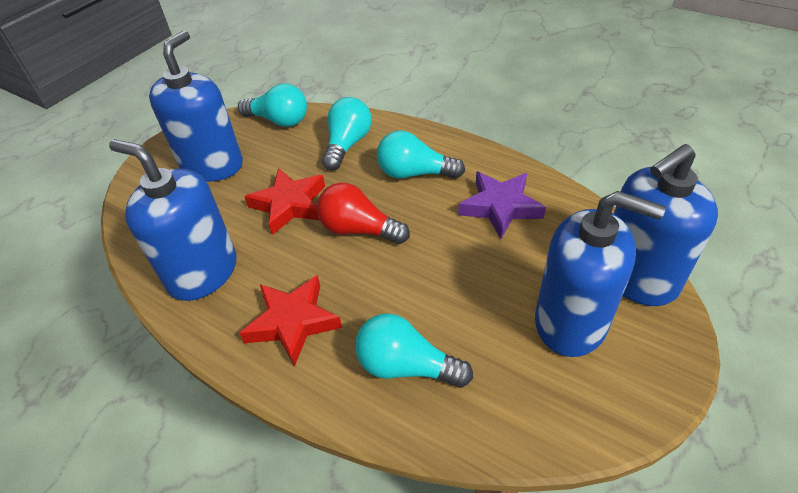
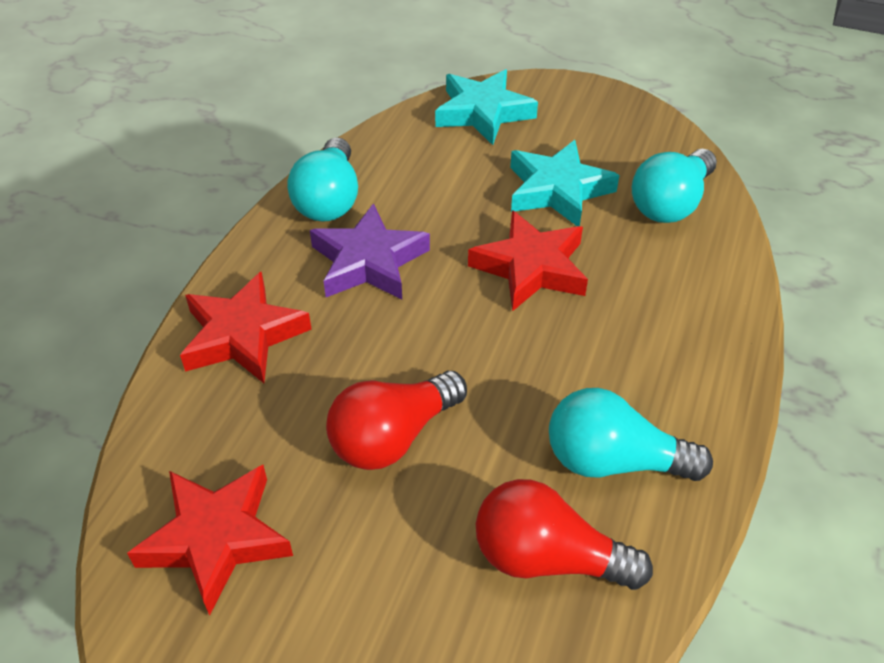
blue soap dispenser: [109,139,237,301] [149,30,243,182] [535,191,666,357] [614,144,718,306] = 4 -> none = 0
red light bulb: [317,183,410,244] = 1 -> [326,371,467,470] [476,479,653,590] = 2
red star: [240,275,342,367] [244,168,325,235] = 2 -> [127,465,293,616] [180,271,312,383] [468,210,588,312] = 3
turquoise light bulb: [238,84,307,127] [322,97,371,170] [355,314,473,388] [377,130,465,179] = 4 -> [287,137,358,221] [549,388,713,481] [632,149,717,223] = 3
turquoise star: none = 0 -> [435,69,538,145] [510,140,620,226] = 2

